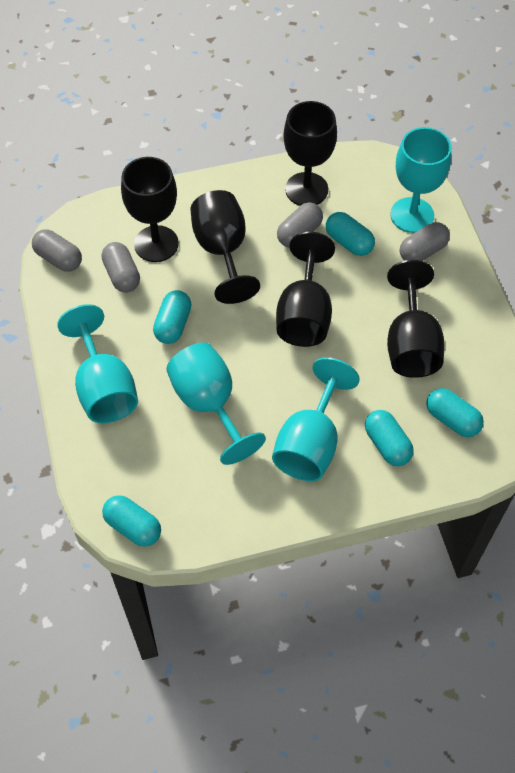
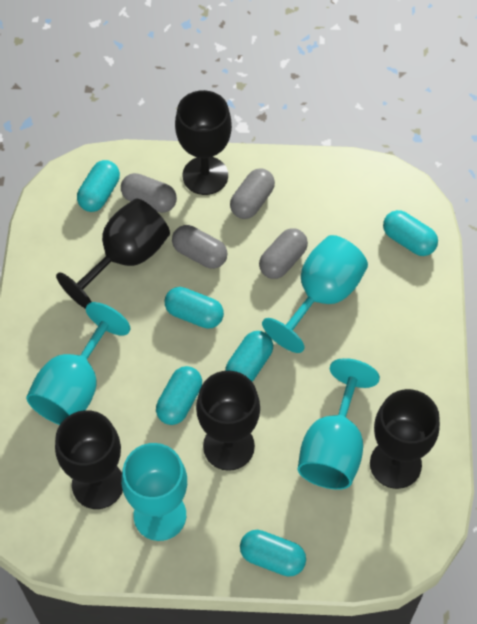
turquoise capsule: [102,495,161,547] [153,290,192,344] [326,212,375,256] [365,410,414,466] [426,388,484,437] = 5 -> [77,160,120,212] [156,366,202,425] [165,287,224,329] [225,331,273,381] [240,530,306,577] [383,210,438,256] = 6

